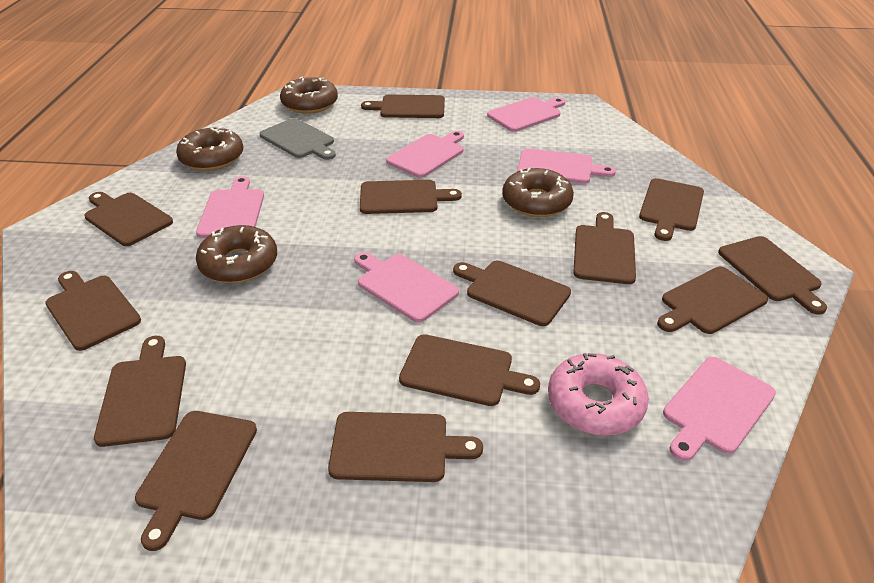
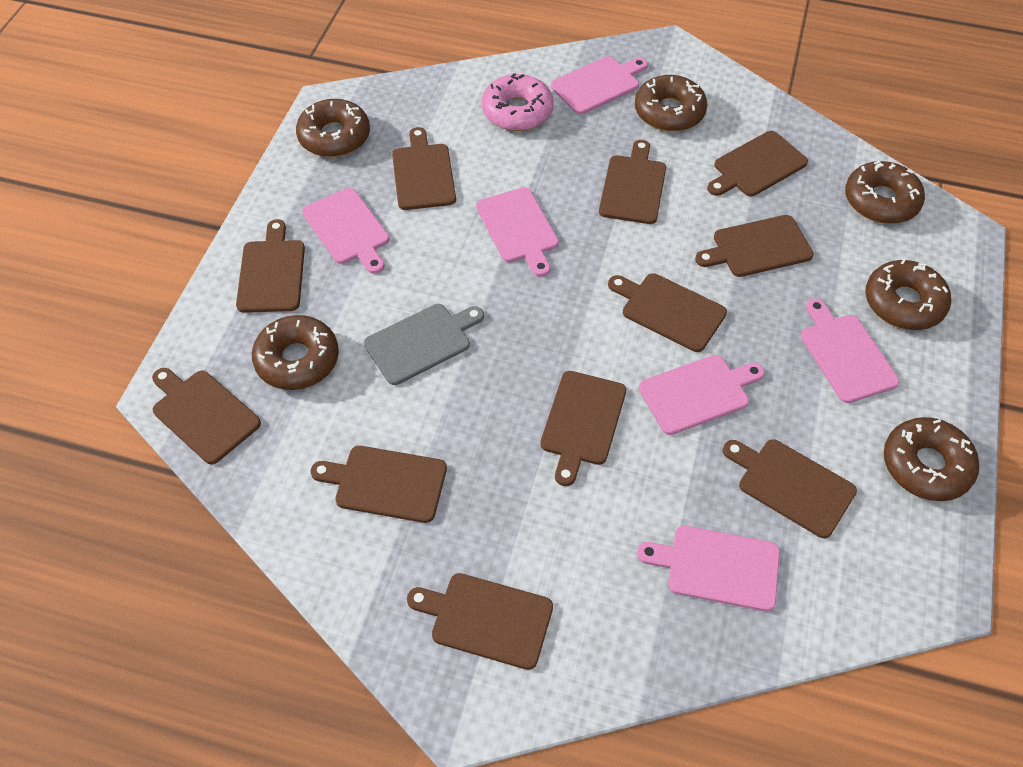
brown cutting board: [45,271,141,351] [84,192,173,246] [94,336,186,447] [135,411,257,551] [328,412,483,482] [360,180,462,214] [361,95,445,118] [399,334,540,406] [453,261,571,326] [573,212,636,284] [639,178,704,241] [657,267,768,334] [718,236,827,315] = 13 -> [152,368,261,464] [236,219,305,313] [310,446,447,523] [392,127,456,210] [407,573,553,670] [540,371,626,486] [599,140,666,224] [608,273,727,352] [695,215,814,277] [707,131,808,196] [723,439,857,538] = 11
brown donut: [176,127,243,171] [196,225,277,283] [280,77,338,114] [502,168,574,217] = 4 -> [252,315,339,390] [296,99,370,157] [635,75,707,132] [845,161,925,224] [865,259,951,330] [884,417,979,501] = 6

